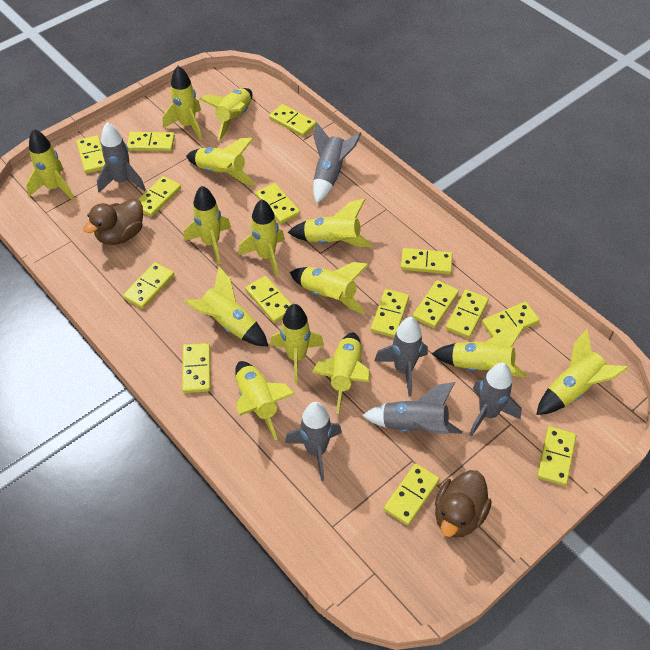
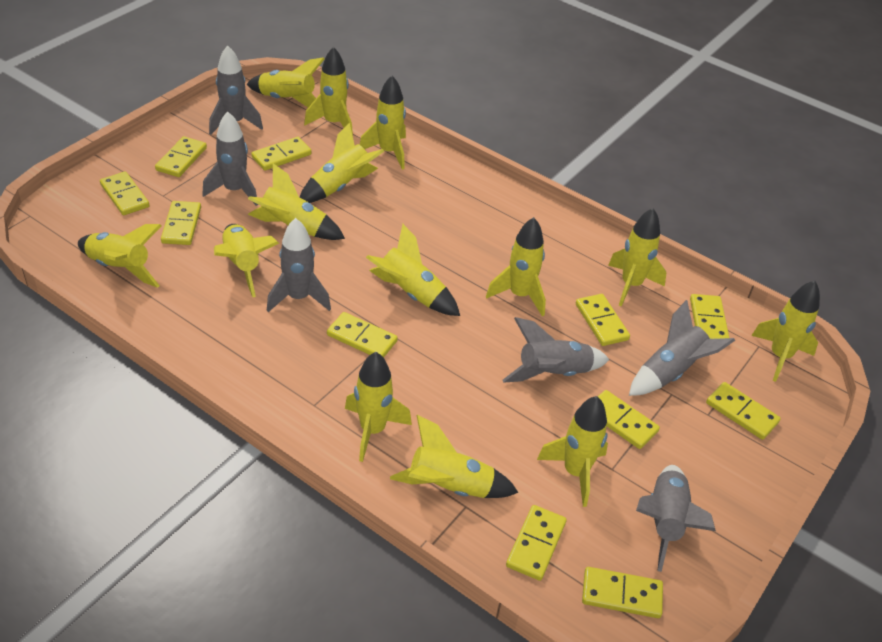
brown duck: [83,198,143,245] [435,470,492,538] = 2 -> none = 0
yellow domino: [76,135,105,174] [123,262,174,309] [127,132,175,151] [138,176,181,217] [182,343,210,393] [245,276,292,323] [256,183,300,224] [269,104,316,137] [371,289,409,337] [384,463,440,525] [401,248,452,274] [412,280,459,328] [446,289,489,338] [482,302,540,337] [537,426,576,486] = 15 -> [100,171,150,215] [155,136,207,177] [161,201,201,245] [251,137,312,171] [327,312,398,358] [506,505,567,581] [576,294,630,346] [582,567,663,618] [598,390,660,449] [690,294,729,339] [706,382,781,440] = 11

